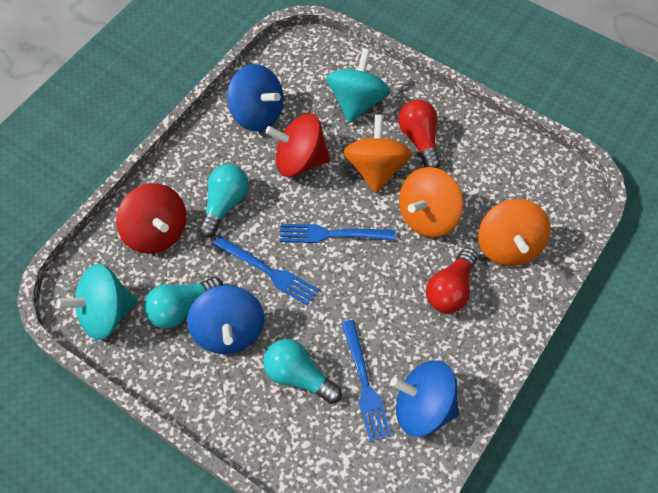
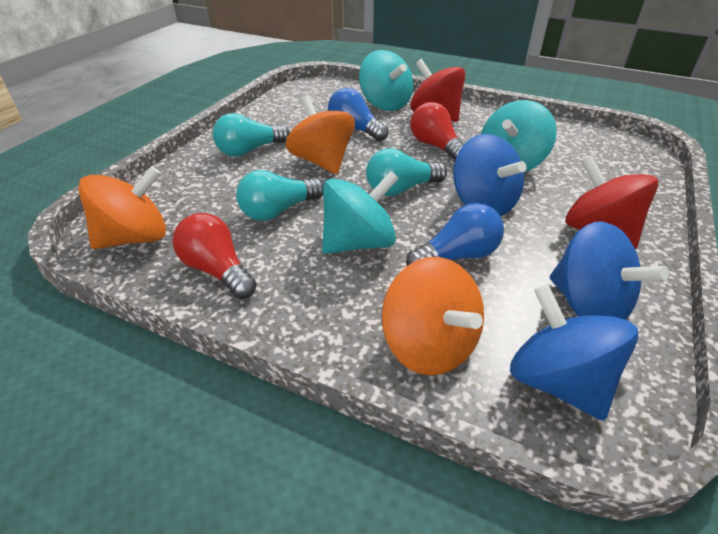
blue fork: [213,236,319,306] [280,224,395,243] [341,320,392,442] = 3 -> none = 0
blue light bulb: none = 0 -> [328,88,389,141] [406,203,504,266] = 2
turquoise spinning top: [56,264,138,340] [326,48,390,123] = 2 -> [322,171,399,254] [359,50,413,111] [481,100,557,172] = 3

